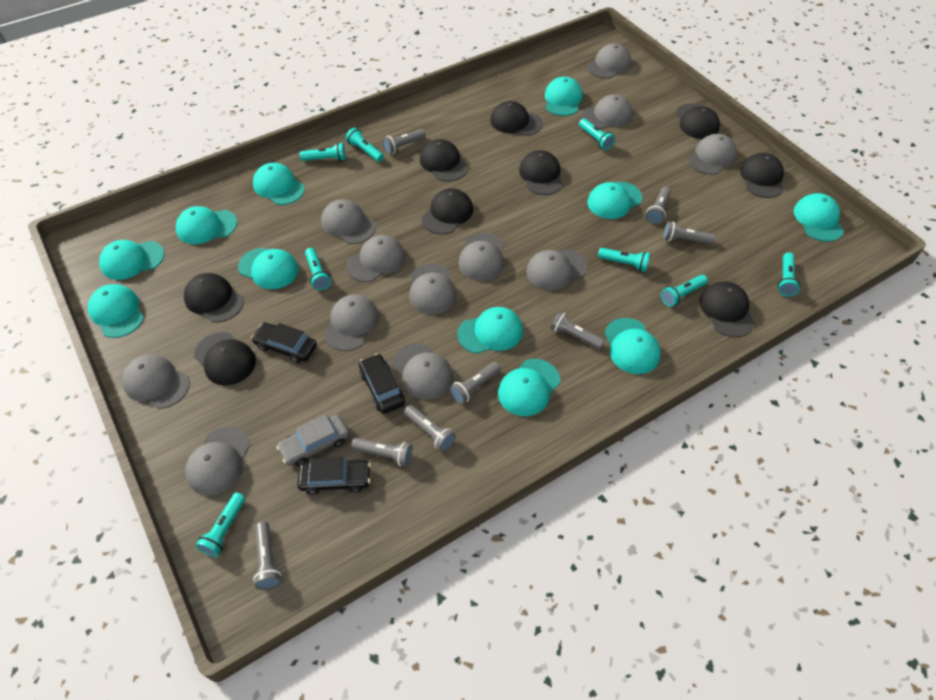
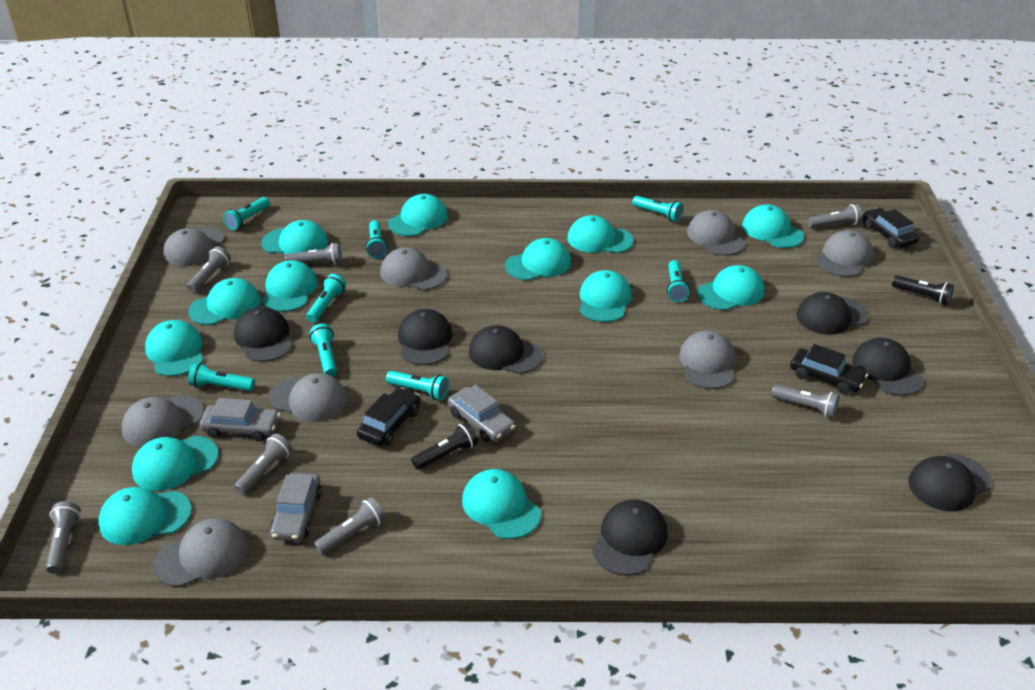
black cap: [184,273,244,322] [194,332,256,386] [420,139,468,182] [422,188,473,235] [490,101,543,136] [519,150,563,195] [676,104,720,139] [700,282,755,337] [740,153,784,198] = 9 -> [234,307,293,362] [398,309,453,365] [469,325,543,374] [592,499,668,576] [797,292,869,335] [852,338,924,396] [908,454,991,511] = 7
black flashlight: none = 0 -> [411,422,478,470] [892,275,954,305] = 2
grey cap: [122,354,190,409] [185,427,250,496] [321,199,376,244] [324,294,379,351] [346,235,405,282] [393,343,453,399] [409,264,456,314] [459,233,504,281] [526,249,587,290] [582,95,633,129] [587,44,631,79] [688,134,737,175] = 12 -> [122,395,204,447] [154,518,249,587] [163,227,224,267] [270,373,348,422] [380,247,447,290] [679,330,736,389] [687,210,745,256] [817,230,874,277] = 8
grey car: [277,414,349,466] = 1 -> [199,398,280,441] [270,473,322,541] [448,384,515,442] = 3
grey flashlight: [253,522,281,590] [351,438,413,467] [382,129,426,154] [404,405,456,451] [450,362,501,404] [550,311,605,349] [646,187,671,224] [663,221,715,244] = 8 -> [46,501,81,574] [187,246,231,293] [234,434,292,495] [285,243,342,265] [314,497,385,555] [771,384,839,418] [807,204,862,228] = 7
turquoise cap: [88,284,144,338] [99,240,165,280] [176,206,238,244] [238,248,299,289] [253,163,305,205] [457,307,523,354] [498,359,560,416] [545,77,582,116] [587,182,642,219] [605,318,661,374] [794,193,844,242] = 11 -> [99,487,192,545] [132,436,219,491] [145,320,203,376] [188,278,260,325] [261,220,328,255] [262,260,318,312] [388,194,448,236] [462,469,541,539] [505,238,571,281] [567,215,633,253] [579,270,632,322] [697,265,764,310] [742,204,804,248] = 13

